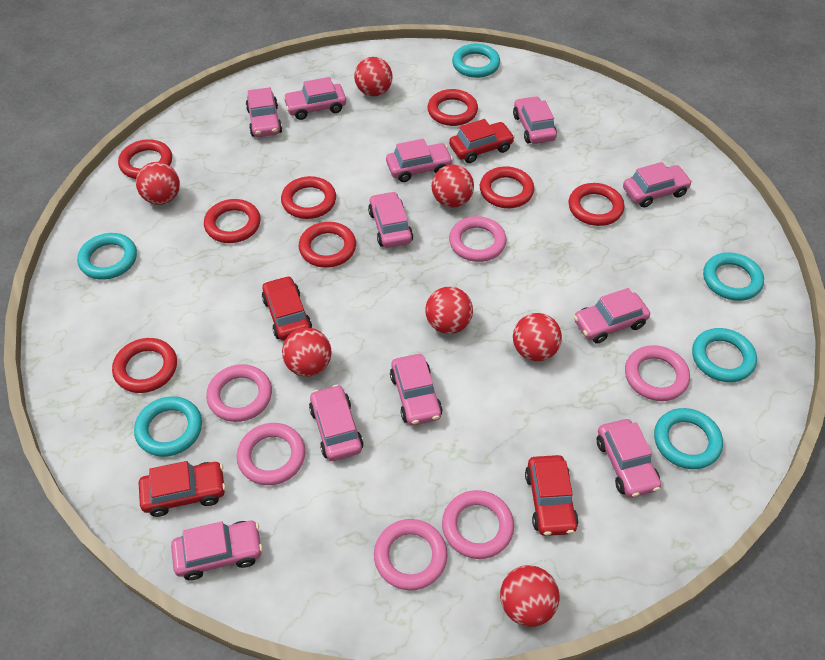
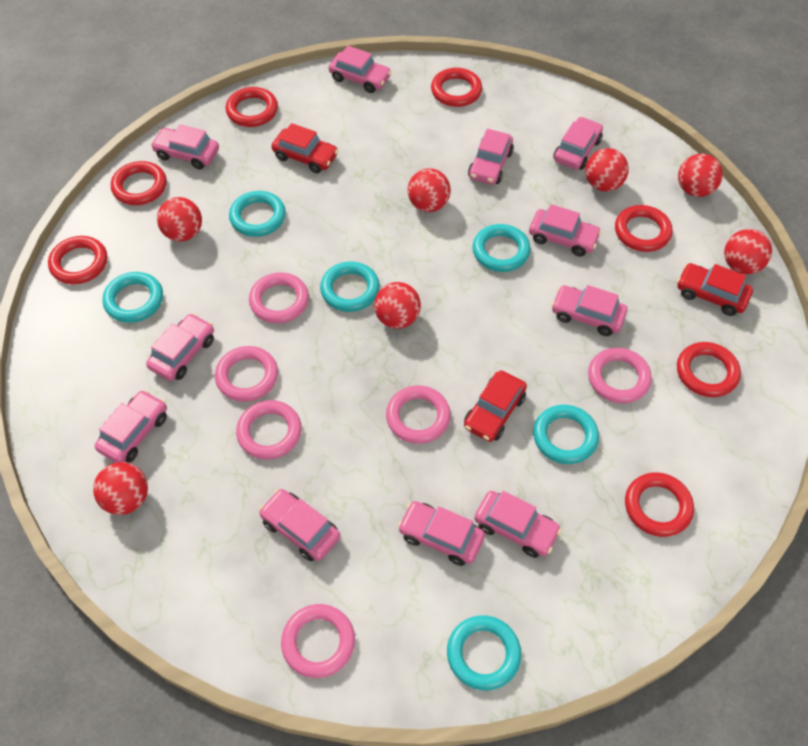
red car: [139,461,226,517] [262,276,312,341] [449,119,515,163] [525,455,578,536] = 4 -> [272,123,338,173] [464,371,527,442] [677,263,753,316] = 3
red ring: [112,338,177,393] [118,139,172,179] [204,199,261,243] [281,176,336,219] [299,222,356,268] [428,89,478,126] [480,166,534,208] [568,183,624,226] = 8 -> [48,236,107,284] [111,161,166,205] [226,87,278,127] [431,68,482,107] [615,205,673,252] [625,472,694,537] [677,342,741,397] = 7

